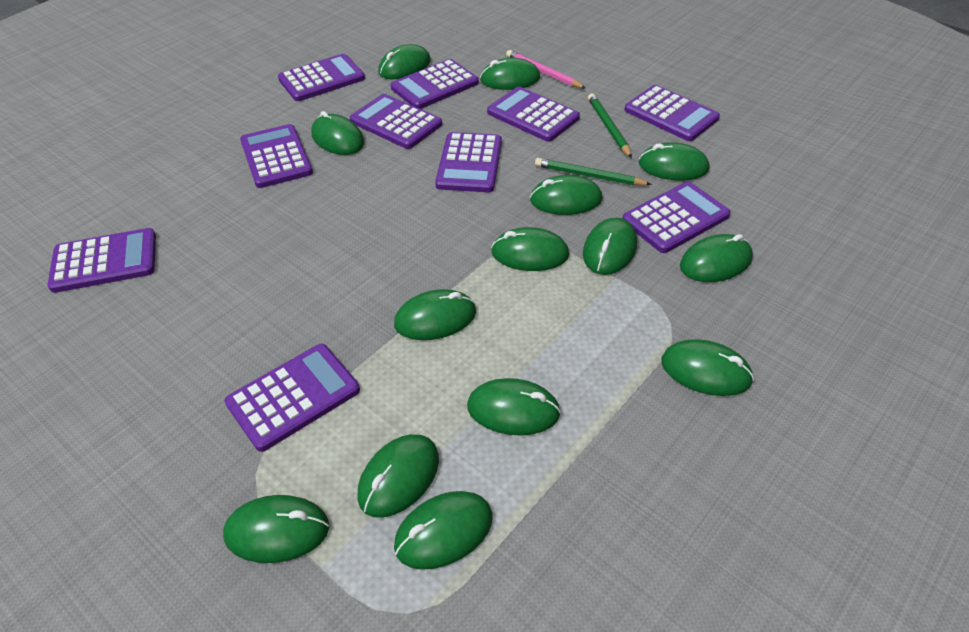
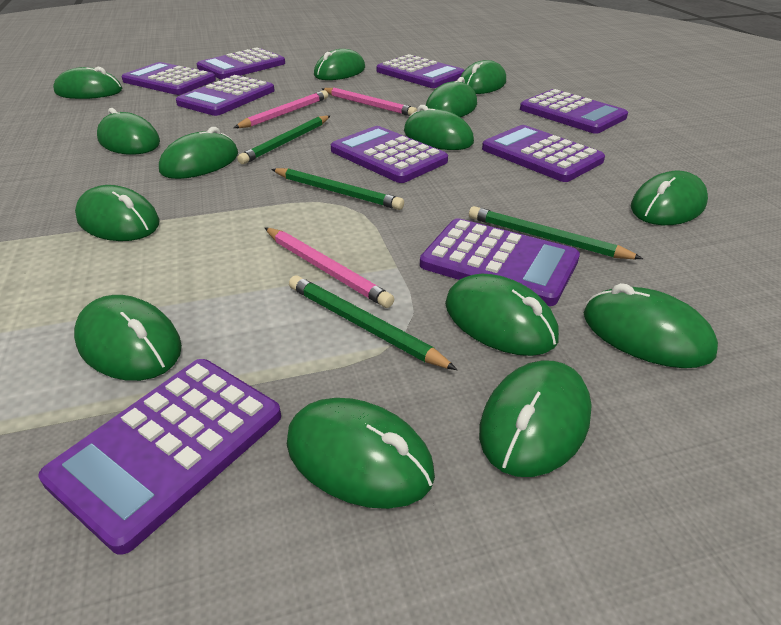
green pencil: [535,158,652,185] [588,93,632,158] = 2 -> [237,115,330,164] [271,168,404,210] [289,275,457,370] [469,206,643,259] = 4
pink pencil: [506,50,586,89] = 1 -> [234,90,328,128] [265,228,394,308] [322,88,417,116] = 3
purple calculator: [47,228,156,293] [225,344,360,452] [240,124,313,188] [278,54,365,101] [350,94,442,149] [391,59,479,109] [435,132,502,192] [487,86,580,142] [622,181,731,253] [624,85,720,141] = 10 -> [38,359,281,555] [121,62,216,95] [176,75,275,116] [197,47,285,79] [331,126,448,183] [376,54,465,88] [420,218,580,306] [482,125,605,182] [520,89,628,134] = 9

